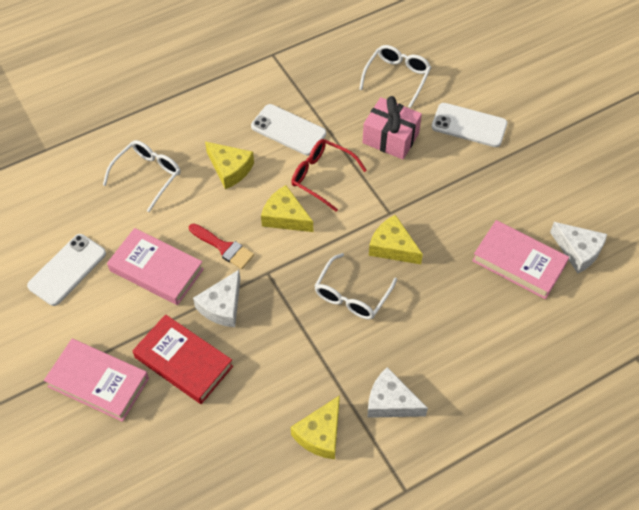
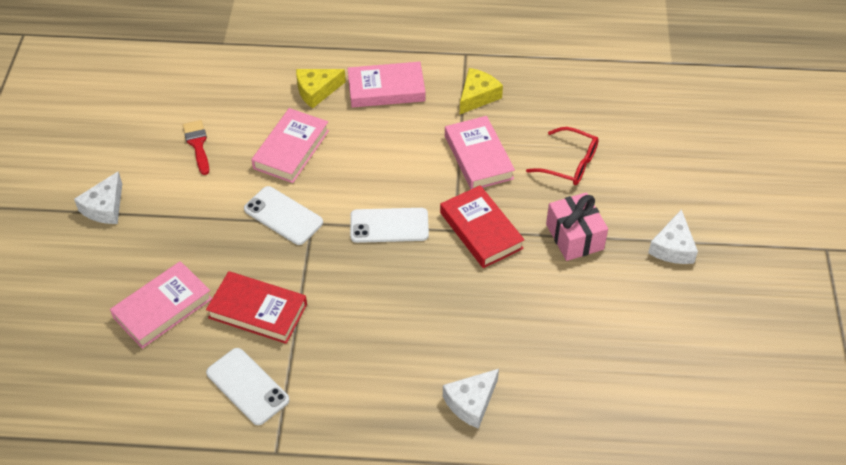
pink book: [44,339,149,422] [107,228,204,305] [472,220,569,299] = 3 -> [110,261,212,349] [251,108,329,183] [347,62,425,108] [445,116,515,189] = 4
red book: [133,314,233,404] = 1 -> [206,271,307,344] [440,185,525,268] = 2
white glasses: [103,140,181,212] [315,253,397,319] [359,45,431,108] = 3 -> none = 0
yellow cheese: [205,142,254,189] [261,185,313,232] [291,395,340,459] [369,215,423,264] = 4 -> [296,69,346,108] [460,68,503,114] = 2

